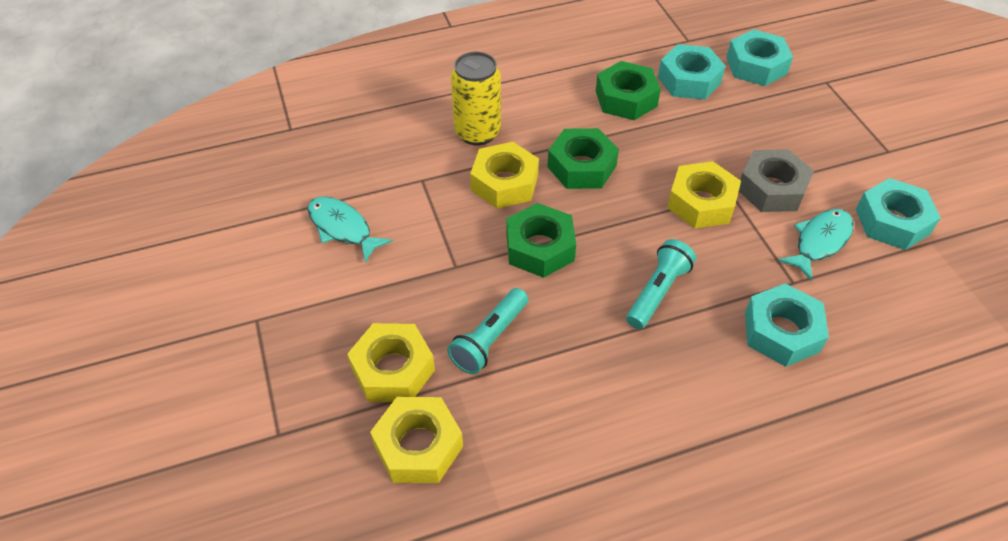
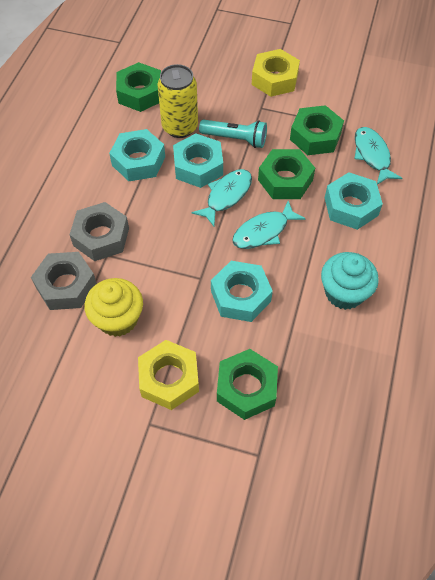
green nut: [507,203,576,278] [547,128,619,189] [596,61,661,120] = 3 -> [116,62,161,112] [217,349,278,420] [258,149,315,199] [290,105,344,155] = 4
grey nut: [739,149,814,212] = 1 -> [31,252,97,310] [69,202,129,261] = 2
turquoise cupcake: none = 0 -> [321,252,379,310] = 1
turquoise fish: [308,197,393,263] [778,209,853,281] = 2 -> [192,169,252,226] [232,200,306,249] [354,127,402,185] = 3
turquoise flashlight: [447,288,528,374] [626,239,696,329] = 2 -> [199,120,267,148] = 1
yellow cupcake: none = 0 -> [85,278,143,337] = 1
yellow nut: [347,323,435,402] [370,397,463,483] [470,142,539,209] [667,161,741,229] = 4 -> [138,340,199,410] [252,49,300,97] = 2

